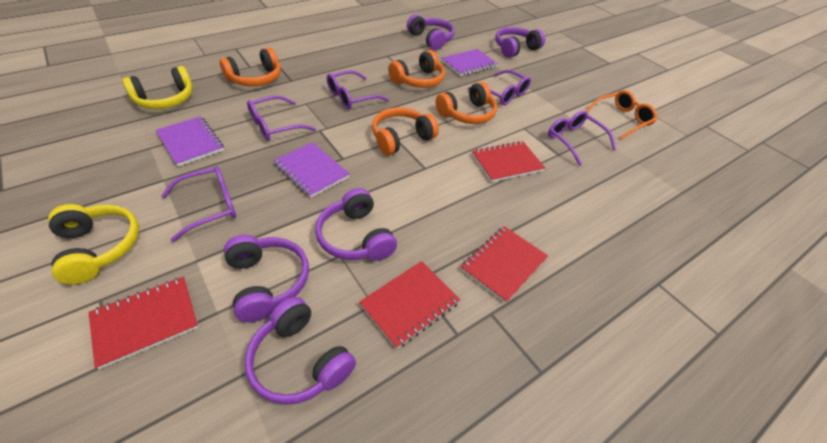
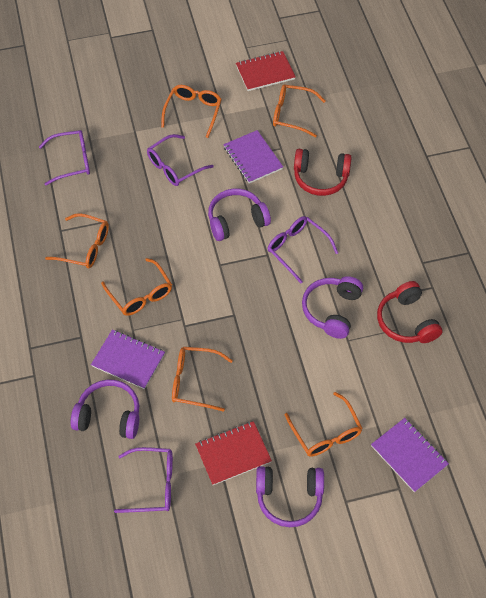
orange glasses: [586,90,657,139] = 1 -> [45,213,109,268] [101,258,172,316] [161,85,222,138] [172,347,233,412] [273,84,326,137] [285,392,363,457] = 6
orange headphones: [220,48,281,86] [372,107,439,155] [388,50,445,88] [436,82,497,124] = 4 -> none = 0
purple glasses: [161,166,236,242] [247,95,316,141] [327,70,389,109] [468,70,531,105] [548,110,616,166] = 5 -> [39,130,90,185] [114,447,173,513] [147,134,214,186] [268,216,338,284] = 4
purple headphones: [224,235,309,322] [244,297,356,405] [315,188,397,261] [407,14,454,50] [495,27,545,58] = 5 -> [70,380,139,439] [208,189,271,241] [256,466,324,527] [302,276,363,339] = 4
red headphones: none = 0 -> [294,149,352,196] [377,281,443,343] = 2
red notebook: [89,277,199,369] [359,261,461,349] [461,226,548,303] [472,141,545,182] = 4 -> [195,421,272,485] [236,51,296,91] = 2
yellow headphones: [48,204,139,284] [122,66,193,109] = 2 -> none = 0

